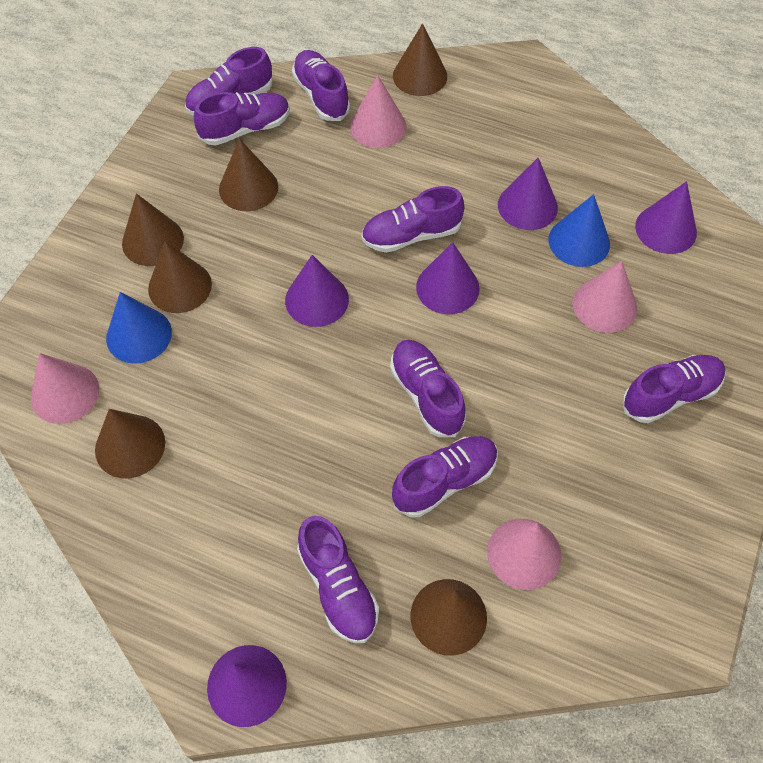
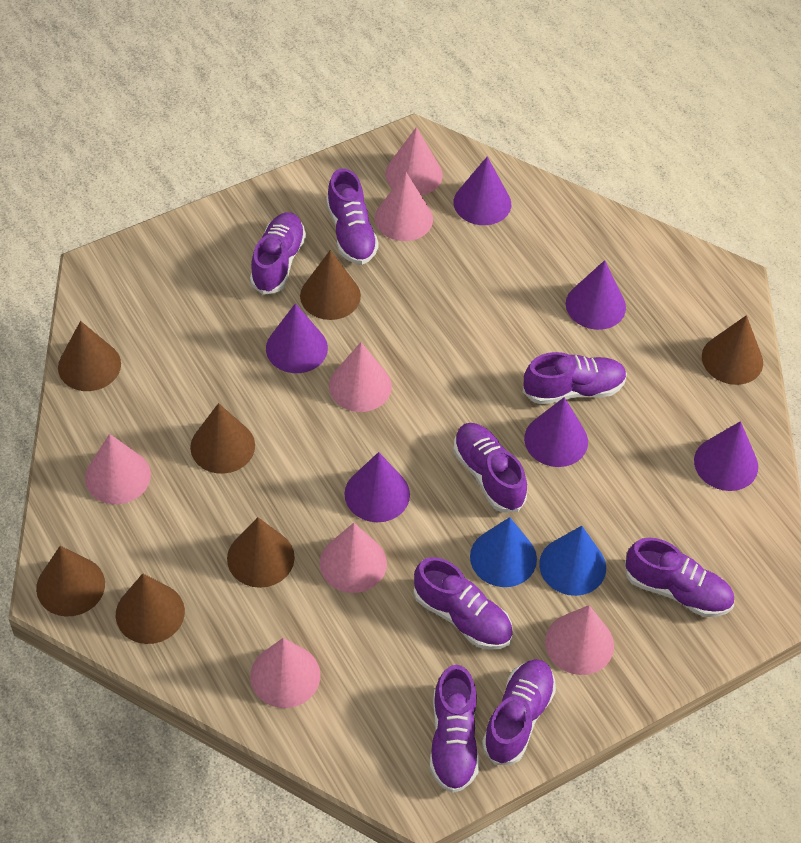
brown cone: [95,409,165,478] [122,193,184,266] [148,241,212,313] [219,139,278,211] [393,23,447,96] [411,579,487,656] = 6 -> [36,546,105,616] [58,321,121,391] [116,573,185,644] [190,403,255,474] [227,517,295,588] [300,250,361,320] [702,315,763,385] = 7
pink cone: [31,353,99,424] [350,75,407,148] [487,519,561,590] [573,261,637,333] = 4 -> [85,434,151,504] [250,638,320,708] [320,523,387,593] [329,342,392,412] [375,172,433,241] [385,127,443,195] [545,605,614,675] = 7
purple cone: [207,645,287,727] [285,255,349,327] [416,242,480,314] [498,158,558,230] [635,181,697,254] = 5 -> [266,303,328,373] [345,452,410,522] [454,156,511,225] [524,397,588,467] [566,260,626,330] [694,421,758,491] = 6

